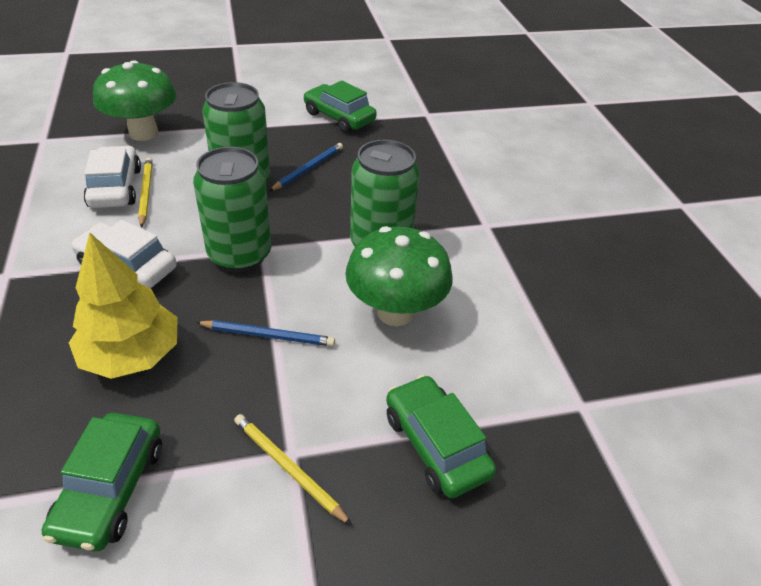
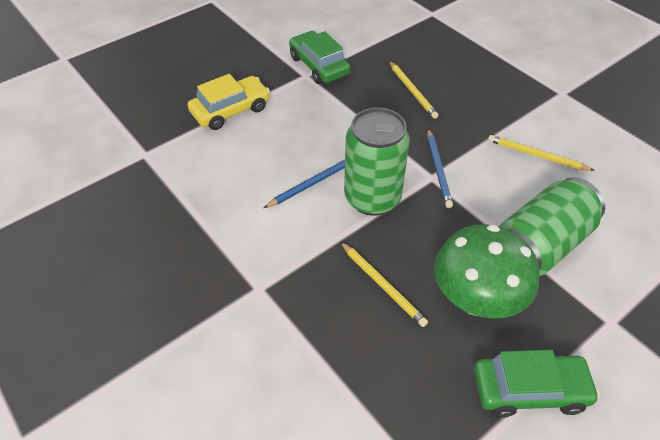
green can: [193,147,271,272] [202,82,270,182] [350,140,420,246] = 3 -> [344,107,410,216] [499,177,605,276] = 2
green car: [42,413,162,552] [304,81,377,133] [386,375,496,498] = 3 -> [289,31,350,84] [474,350,600,418] = 2
green mushroom: [93,60,177,141] [345,226,452,326] = 2 -> [434,224,539,319] = 1
white car: [71,220,177,288] [84,146,141,208] = 2 -> none = 0
yellow car: none = 0 -> [188,74,270,130] = 1
yellow pencil: [138,157,153,228] [234,414,352,525] = 2 -> [340,241,428,327] [389,61,439,119] [488,135,595,171] = 3
yellow tree: [69,232,177,379] = 1 -> none = 0

